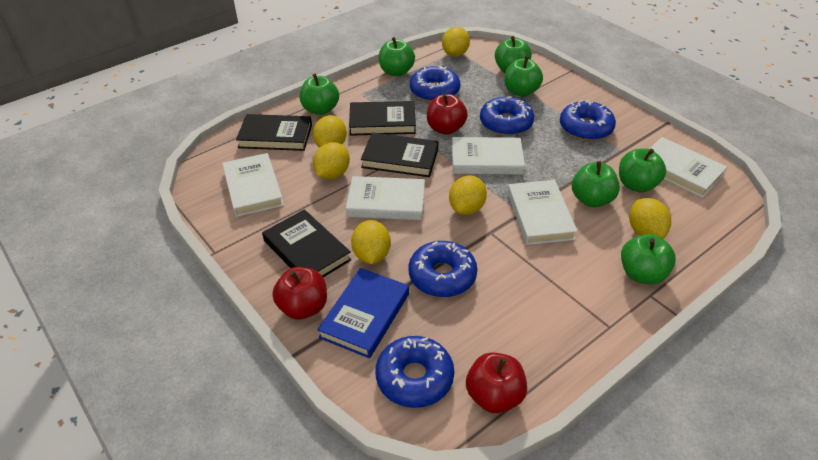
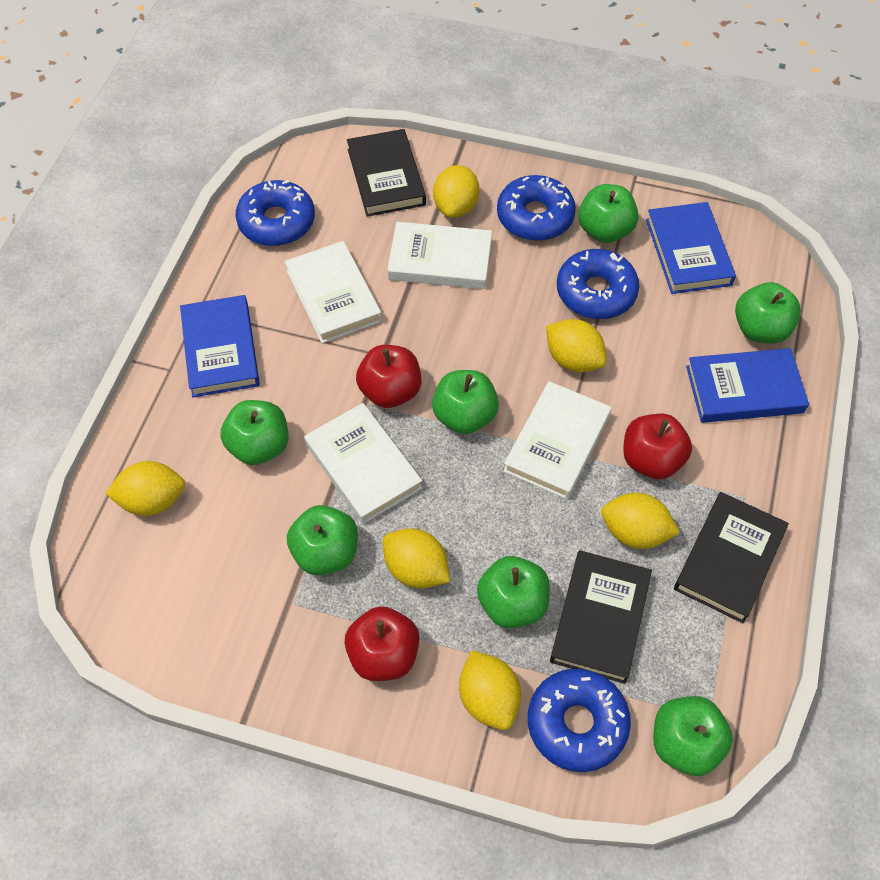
black book: [236,114,312,151] [262,209,351,277] [349,101,416,136] [361,132,438,177] = 4 -> [347,129,426,217] [550,550,652,684] [674,492,789,623] = 3
blue book: [317,268,409,358] = 1 -> [180,295,260,397] [646,202,736,294] [686,348,809,423] = 3
blue donut: [375,336,454,408] [409,241,477,297] [410,66,460,102] [480,96,534,136] [560,100,616,141] = 5 -> [235,180,315,246] [497,175,576,241] [528,669,631,772] [557,249,639,319] = 4
white book: [222,153,284,217] [346,176,425,220] [452,137,525,174] [508,180,578,245] [649,137,727,198] = 5 -> [285,241,382,343] [304,403,422,524] [387,222,492,289] [503,381,612,499] = 4

